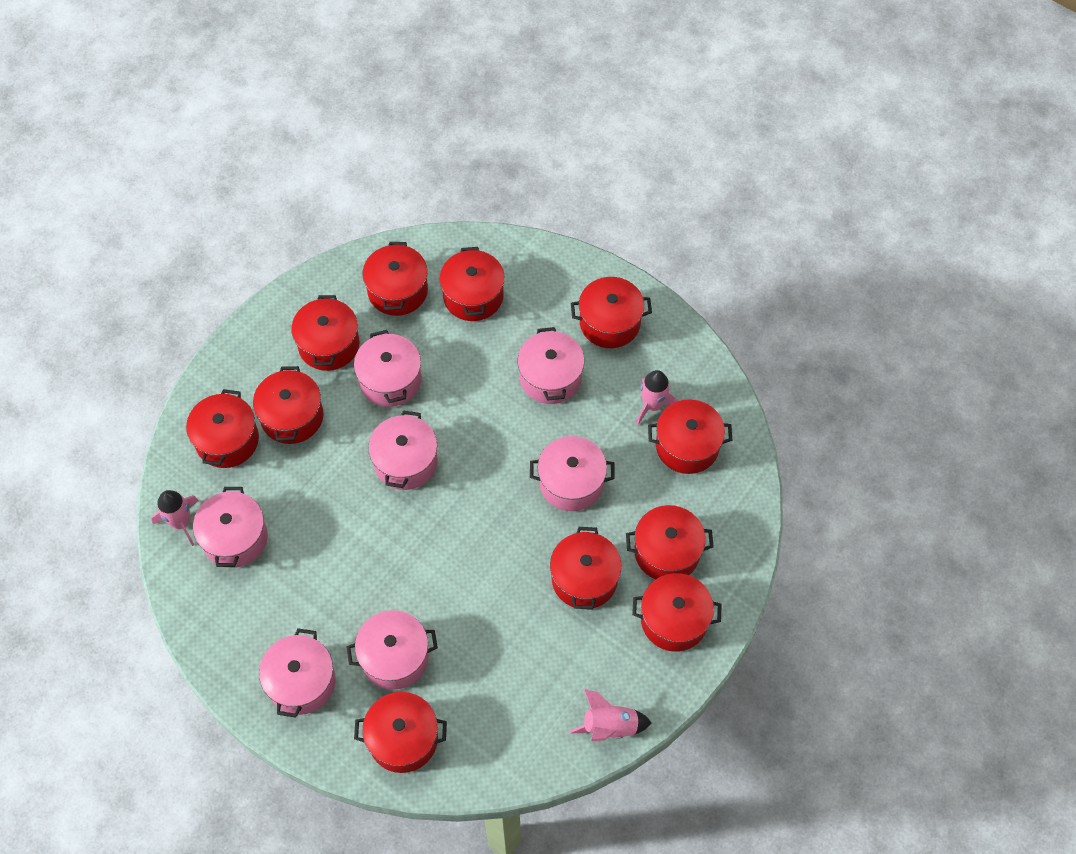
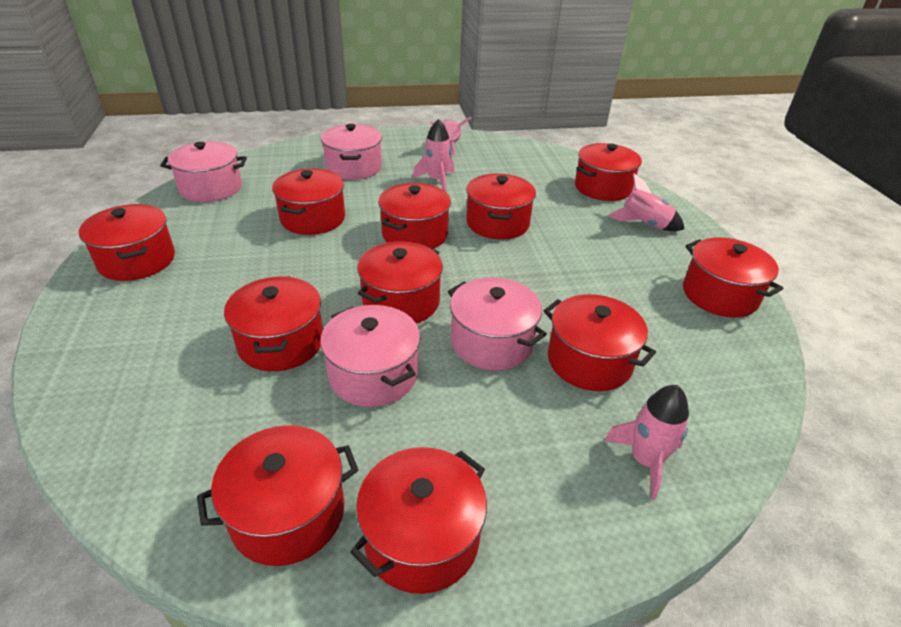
pink pot: [193,487,268,568] [259,628,336,718] [346,610,438,690] [354,330,422,407] [368,410,438,490] [518,327,584,404] [530,436,615,511] = 7 -> [160,141,247,202] [320,305,420,407] [321,124,382,180] [448,277,547,371] = 4
pink rocket: [151,490,199,546] [570,689,652,741] [636,370,679,425] = 3 -> [413,119,454,192] [430,117,472,157] [604,385,689,500] [608,173,685,231] = 4

